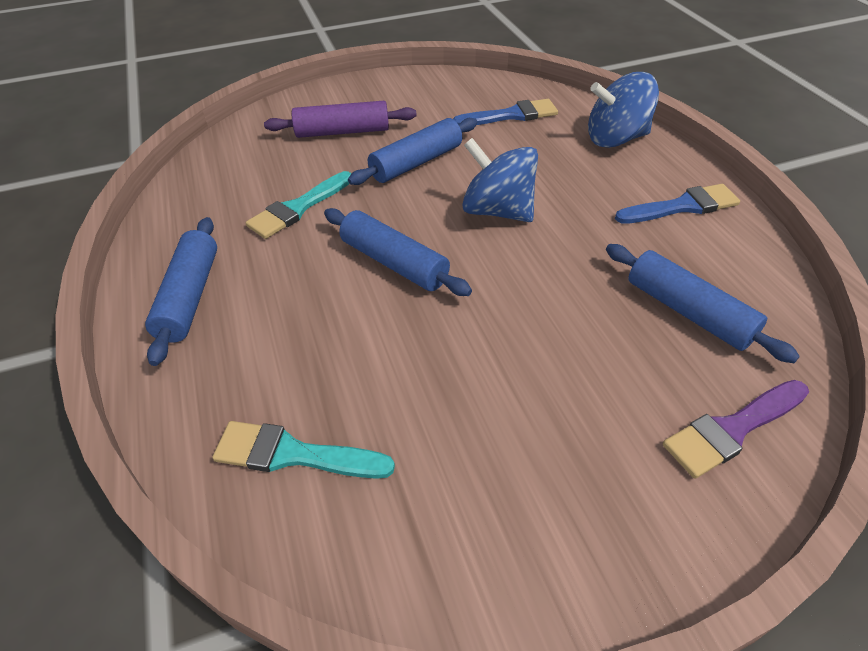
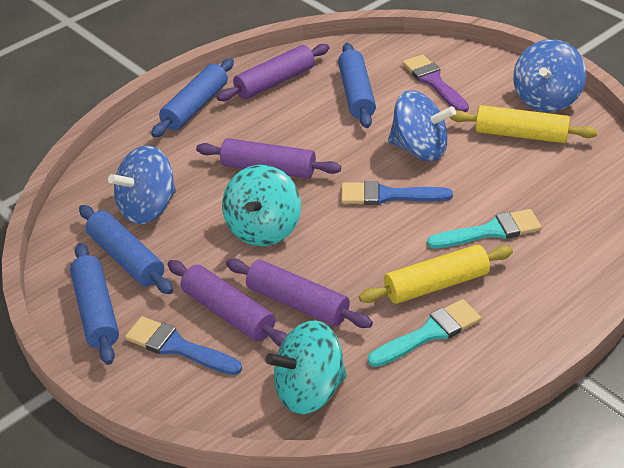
blue spinning top: [462,138,538,222] [588,72,659,148] = 2 -> [108,145,176,224] [388,90,456,161] [513,39,586,112] = 3
purple rolling pin: [264,101,416,138] = 1 -> [167,260,287,347] [196,138,341,178] [217,44,329,101] [226,259,373,328] = 4
turquoise spinning top: none = 0 -> [222,165,301,246] [265,321,347,414] = 2
yellow rolling pin: none = 0 -> [359,245,513,304] [449,105,598,143] = 2

